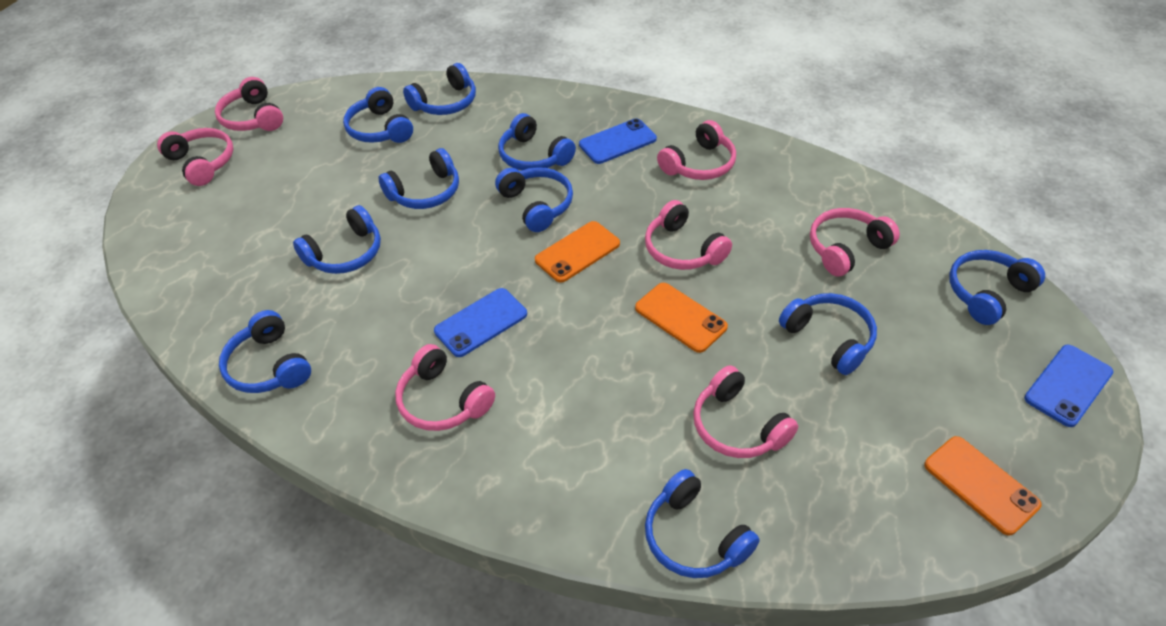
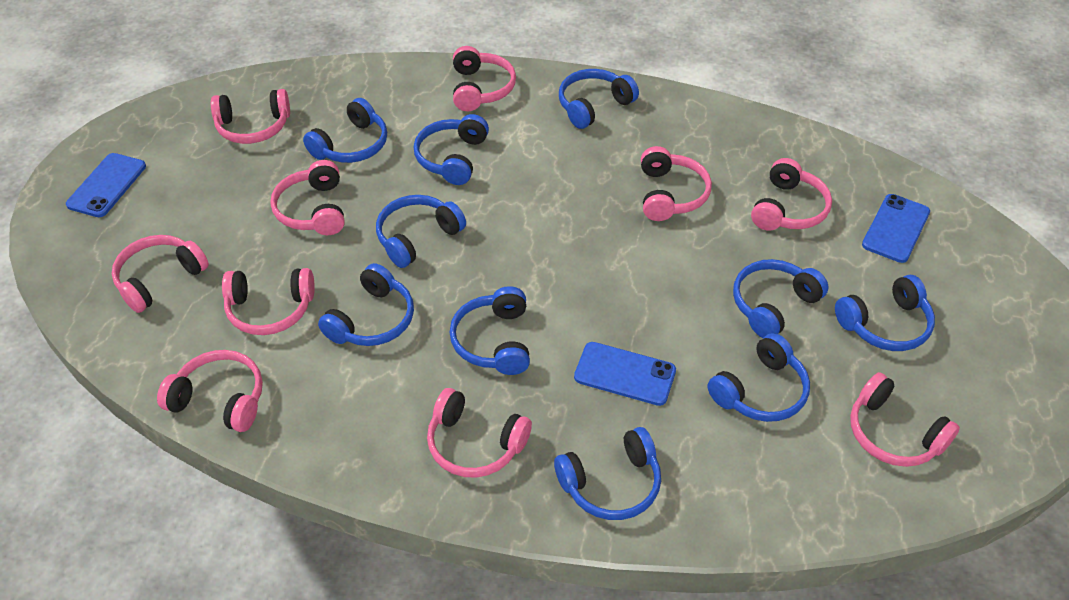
orange phone: [535,221,620,283] [635,283,728,353] [924,436,1042,536] = 3 -> none = 0
pink headphones: [157,128,233,186] [215,77,283,131] [395,344,495,431] [645,200,732,270] [657,120,736,180] [693,365,798,458] [810,208,900,277] = 7 -> [112,235,209,313] [157,350,263,432] [211,89,290,144] [222,268,315,335] [270,160,345,235] [427,388,532,478] [453,46,516,111] [641,146,712,221] [751,158,832,231] [850,372,960,467] = 10

